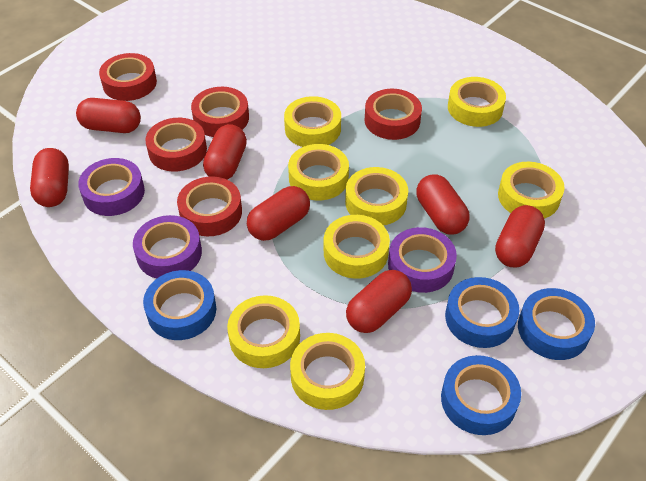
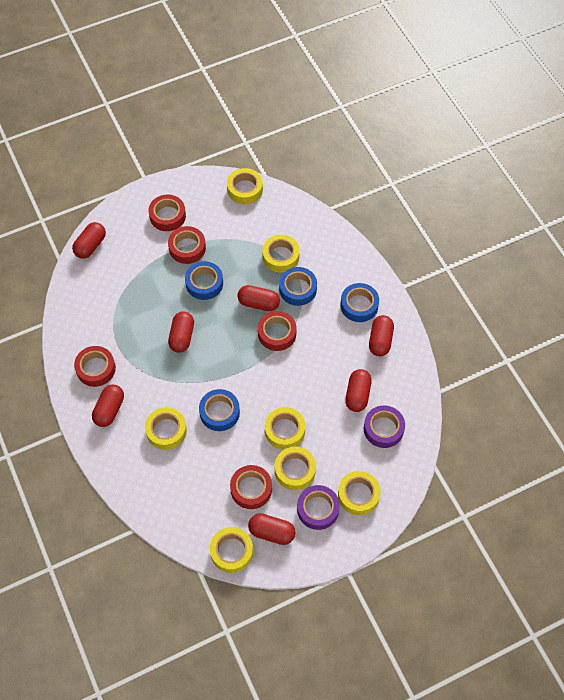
purple tape: [78,158,145,216] [133,215,202,278] [388,227,457,293] = 3 -> [297,485,340,530] [364,406,405,448] = 2
yellow tape: [227,295,300,368] [284,96,341,147] [288,144,349,201] [290,333,365,410] [324,215,390,279] [345,167,408,225] [448,77,506,127] [498,162,565,219] = 8 -> [145,407,187,450] [210,527,253,573] [227,168,263,204] [262,235,300,273] [265,407,305,450] [274,447,316,490] [338,471,381,515] = 7

